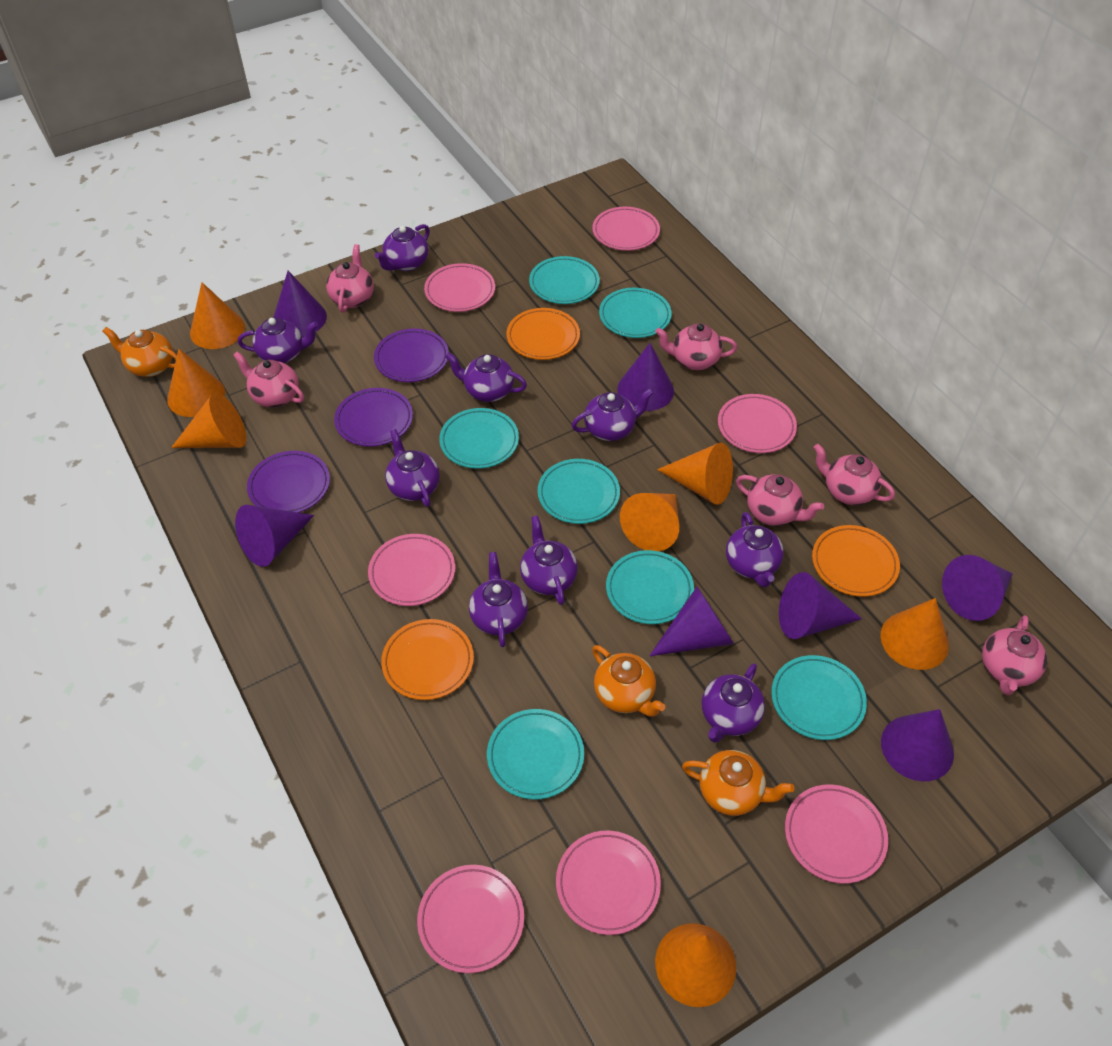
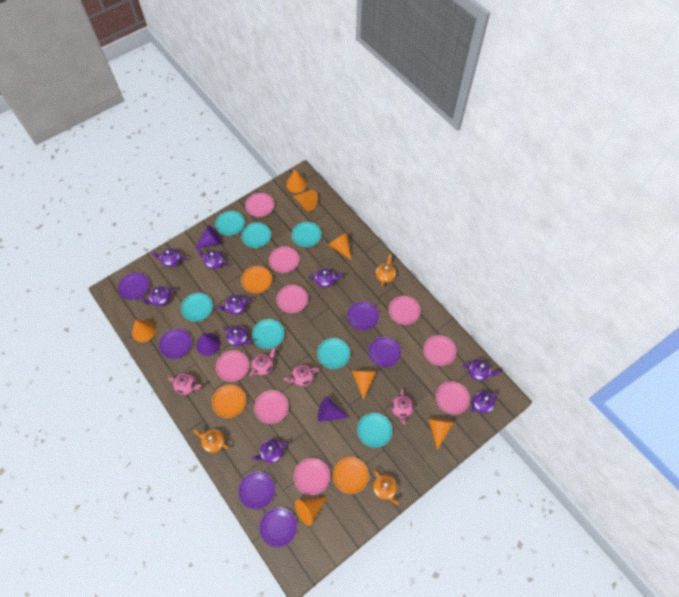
pink plate: [368,534,455,606] [417,865,524,973] [424,263,495,312] [556,831,661,935] [592,207,660,251] [718,394,797,453] [785,784,888,884] = 7 -> [216,350,249,382] [245,193,274,217] [254,390,289,424] [269,246,299,273] [276,285,308,313] [294,458,330,495] [389,296,420,325] [423,335,456,366] [436,381,470,415] = 9
pink teapot: [233,351,304,408] [326,244,374,313] [655,323,737,370] [736,475,824,526] [814,444,895,505] [982,615,1047,695] = 6 -> [168,373,201,395] [250,348,276,377] [284,364,319,386] [391,389,414,424] = 4
purple cone: [235,505,314,567] [274,271,327,337] [617,343,674,411] [649,587,734,656] [779,572,862,639] [881,709,954,782] [942,555,1013,621] = 7 -> [195,225,222,249] [196,333,220,356] [318,397,350,422] = 3
purple plate: [247,451,330,513] [334,388,413,447] [374,328,449,382] = 3 -> [118,272,150,300] [159,329,192,359] [238,471,275,510] [259,507,297,547] [347,301,379,331] [368,337,401,367] = 6

